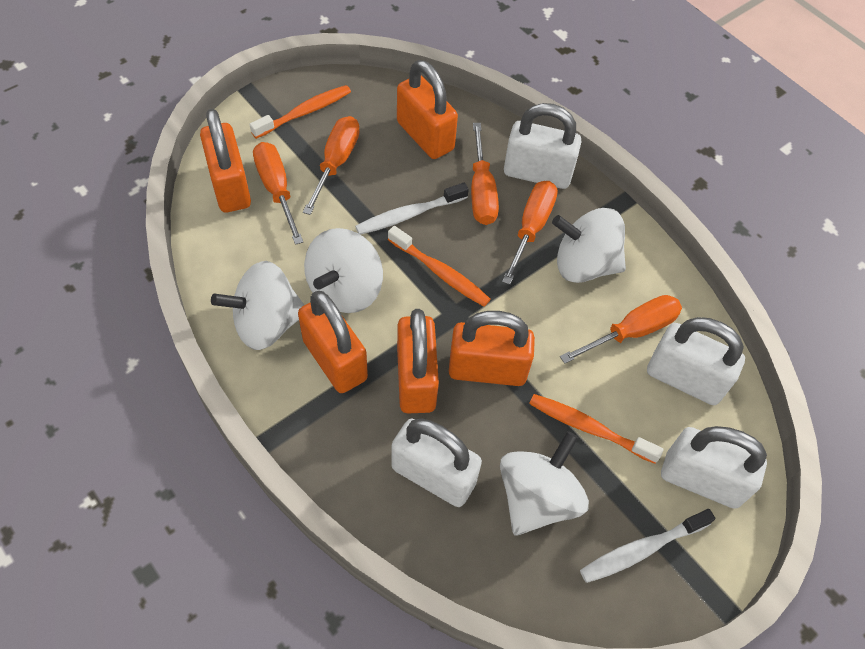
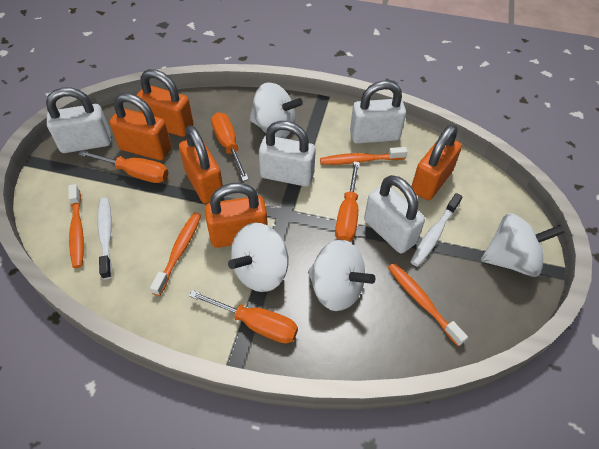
orange screwdriver: [253,142,303,245] [303,116,360,215] [471,123,499,225] [502,181,558,285] [560,295,682,364] = 5 -> [78,150,168,183] [189,290,298,344] [211,112,249,181] [335,161,360,242] = 4
orange toothbrush: [249,85,351,139] [388,226,491,307] [529,394,664,464] = 3 -> [68,184,84,268] [150,212,201,296] [320,147,408,165] [388,263,468,346] = 4

